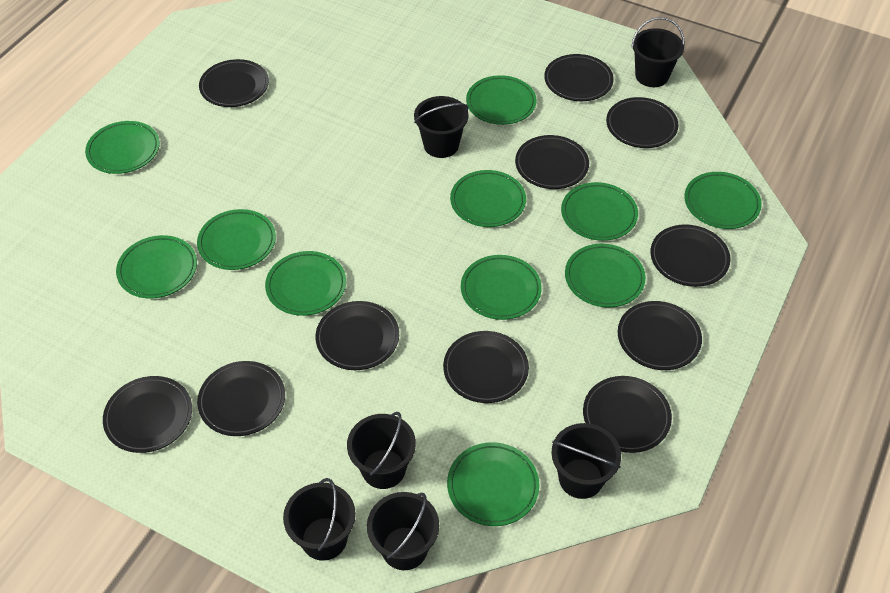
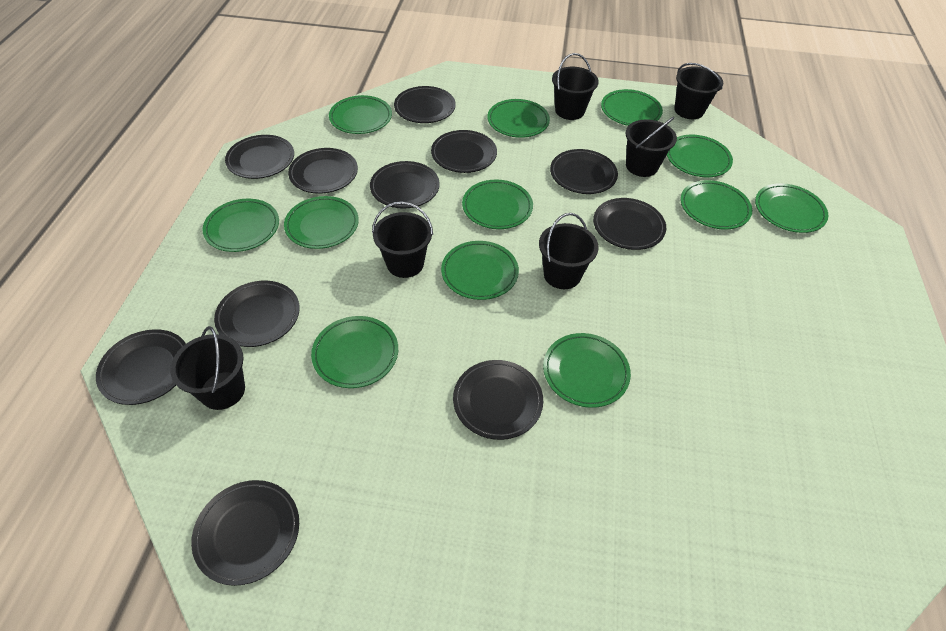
green plate: [85,121,160,174] [116,235,197,298] [197,209,276,270] [265,251,346,316] [447,442,539,526] [450,170,526,227] [461,255,542,320] [466,75,536,125] [561,182,638,241] [565,244,646,308] [684,172,762,229] = 11 -> [202,199,279,252] [284,196,359,249] [311,316,398,388] [329,95,392,134] [441,241,519,300] [462,180,533,229] [487,99,550,138] [543,333,631,408] [601,89,663,126] [667,135,733,177] [680,180,752,230] [755,183,828,233] = 12

